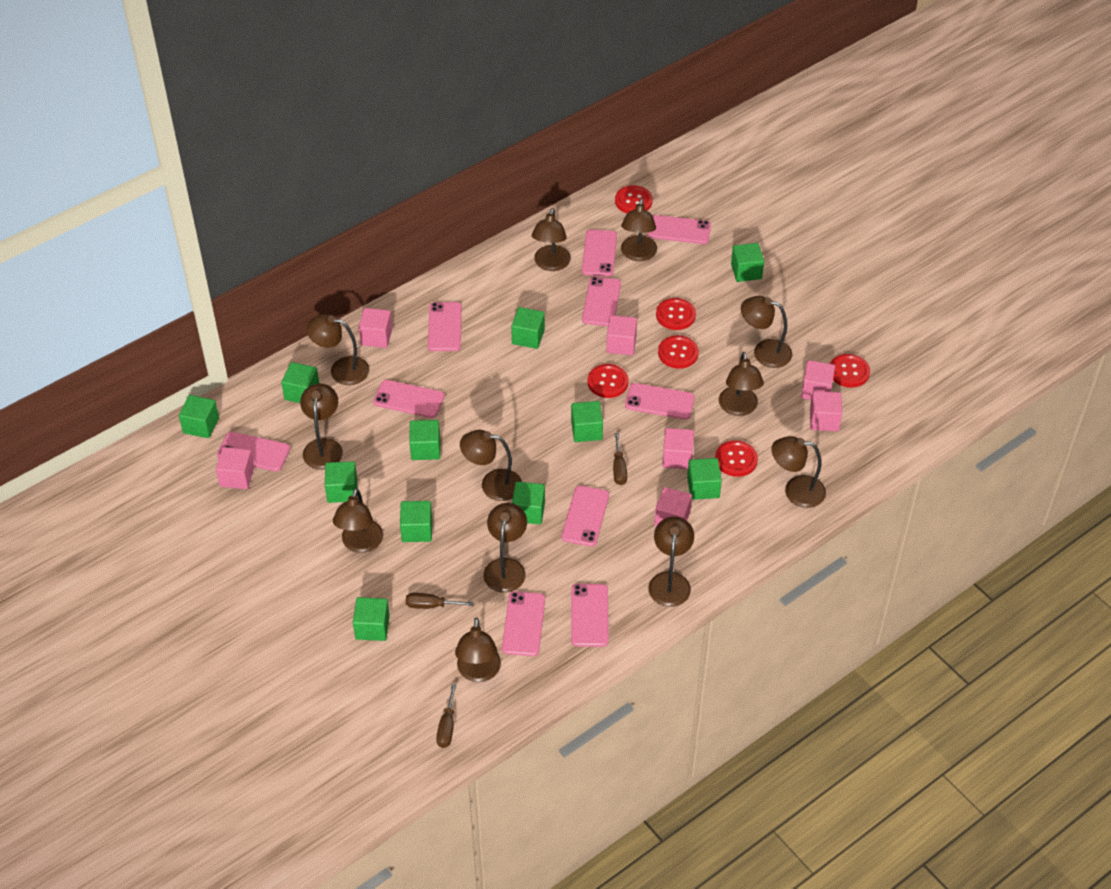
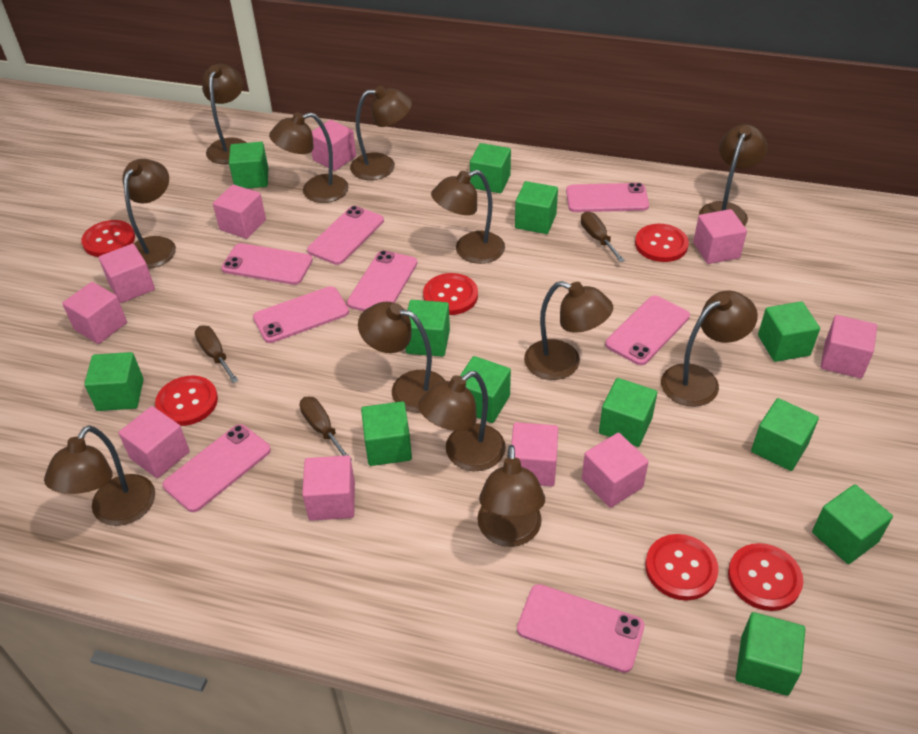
green cube: [179,395,219,438] [281,362,319,403] [325,461,357,503] [353,597,390,641] [400,501,432,542] [409,420,440,460] [511,307,545,349] [512,482,545,524] [571,401,603,442] [687,458,722,500] [731,243,764,282] = 11 -> [84,352,144,411] [229,142,268,189] [361,401,412,466] [406,300,450,357] [460,356,511,423] [470,143,511,193] [515,181,558,234] [599,378,657,447] [736,612,805,696] [751,398,819,471] [758,301,820,362] [812,484,893,564] = 12
pink cube: [216,447,254,489] [359,308,392,348] [606,315,637,355] [654,487,692,527] [662,428,694,469] [801,360,835,400] [810,391,842,431] = 7 -> [62,282,127,344] [99,244,155,303] [118,406,190,478] [213,185,266,239] [302,455,355,521] [312,120,356,171] [511,422,558,486] [582,433,649,508] [693,209,747,264] [821,315,877,378] = 10
pink phone: [217,432,290,471] [373,380,444,418] [428,302,462,351] [502,591,545,656] [562,486,609,547] [571,584,609,647] [582,230,617,277] [582,277,621,326] [625,383,695,420] [648,215,711,244] = 10 -> [163,424,271,512] [221,243,313,285] [253,286,349,343] [307,206,384,265] [347,250,417,311] [517,584,644,673] [566,183,649,212] [605,295,690,365] = 8

